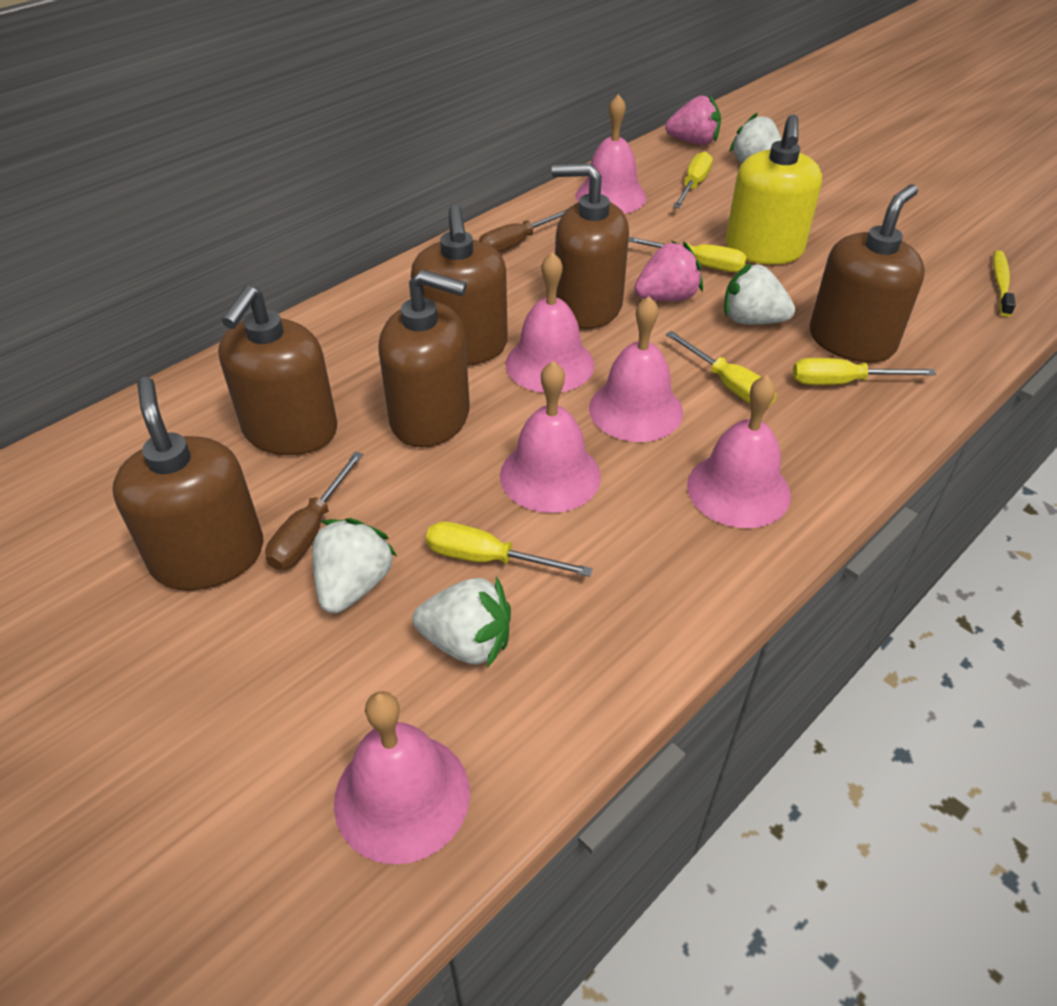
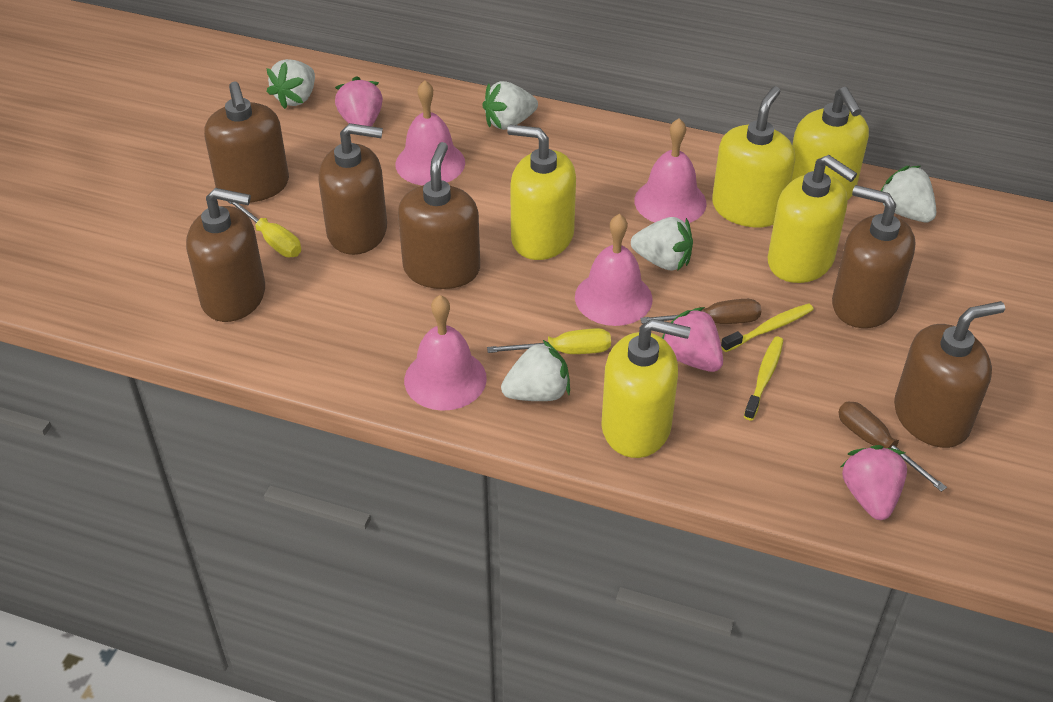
pink bell: [334,691,470,864] [500,361,601,513] [506,252,595,393] [576,94,647,214] [589,296,683,442] [687,375,791,528] = 6 -> [395,80,465,185] [404,295,487,411] [575,214,653,326] [634,118,707,223] = 4
pink strawberry: [634,241,703,301] [665,95,721,145] = 2 -> [335,76,383,126] [662,307,723,372] [841,445,907,520] = 3
white strawberry: [312,518,397,613] [412,576,511,668] [724,263,795,324] [729,113,782,163] = 4 -> [267,59,315,109] [482,81,538,130] [501,340,570,401] [631,217,693,271] [880,166,936,222] = 5
yellow screwdriver: [426,521,593,577] [628,237,747,272] [666,331,777,407] [673,151,713,208] [793,358,936,385] = 5 -> [227,201,301,257] [487,328,611,354] = 2
yellow soap dispenser: [725,114,822,264] = 1 -> [507,124,576,260] [601,319,690,458] [712,86,795,227] [767,155,857,283] [791,87,869,200] = 5
yellow toothbrush: [993,250,1016,317] = 1 -> [721,303,814,352] [744,336,783,420] = 2

